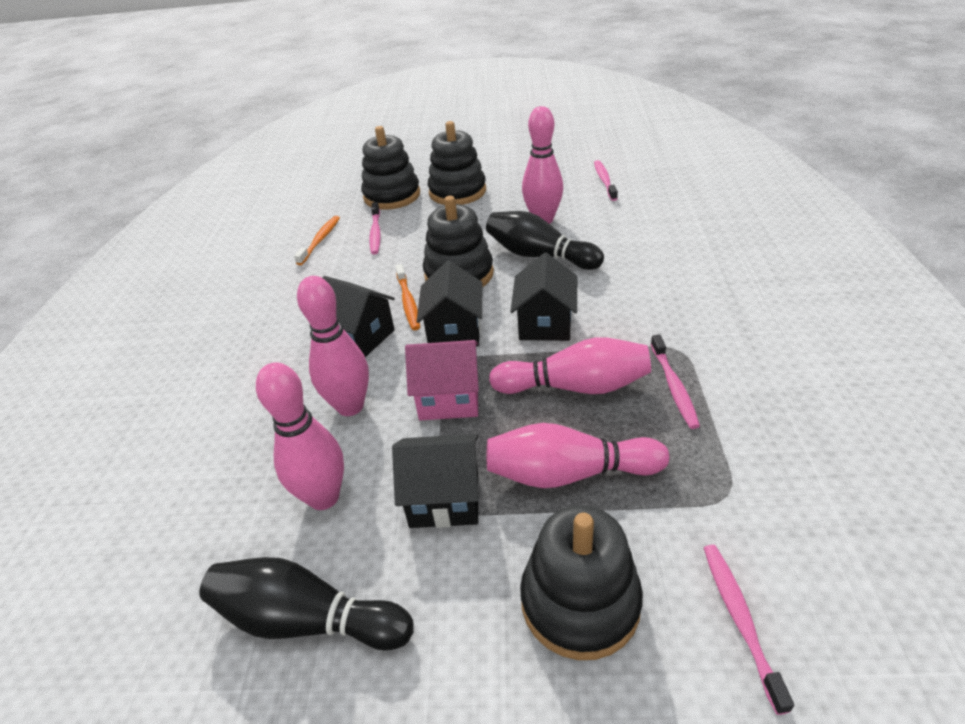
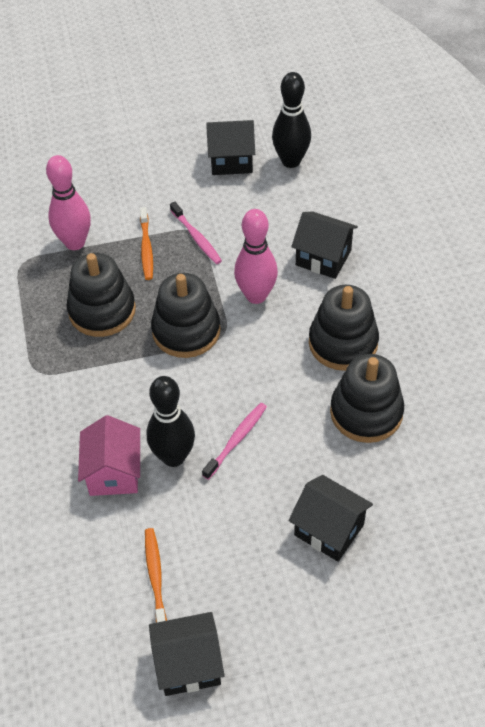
pink bowling pin: [256,363,344,510] [297,276,369,416] [487,423,669,488] [489,337,651,394] [522,106,563,224] = 5 -> [46,155,91,250] [234,209,278,304] = 2
pink toothbrush: [369,202,381,254] [594,160,618,201] [651,335,700,429] [704,545,794,715] = 4 -> [170,202,222,264] [202,403,267,480] = 2

